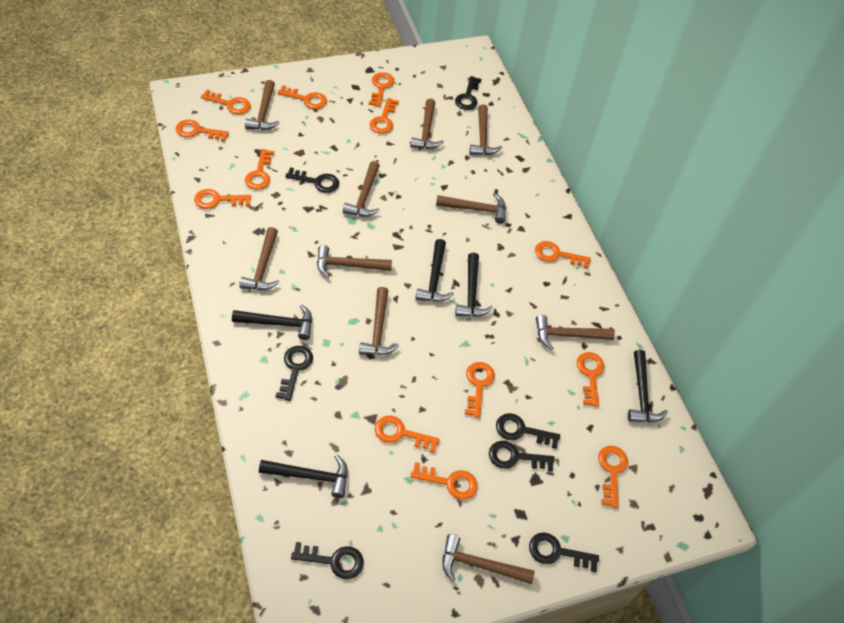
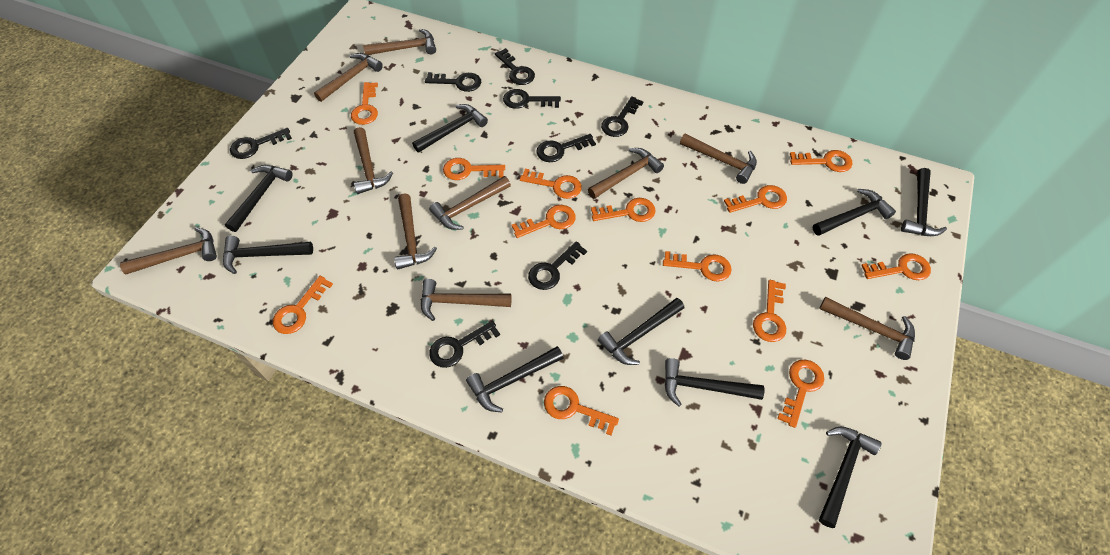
black hammer: [232,304,312,340] [259,455,348,498] [415,239,454,302] [455,253,493,317] [628,350,668,422] = 5 -> [223,236,313,274] [225,165,292,232] [412,104,488,153] [466,346,564,413] [598,298,684,365] [664,358,764,407] [813,189,896,236] [819,426,882,528] [901,168,947,236] = 9
black key: [276,346,313,401] [285,167,339,193] [291,542,364,579] [455,76,482,110] [489,441,555,472] [496,413,560,449] [529,532,599,572] = 7 -> [230,128,292,159] [425,72,481,92] [429,321,500,368] [495,48,535,85] [503,89,561,109] [528,241,587,290] [536,134,596,162] [601,96,643,137] = 8

